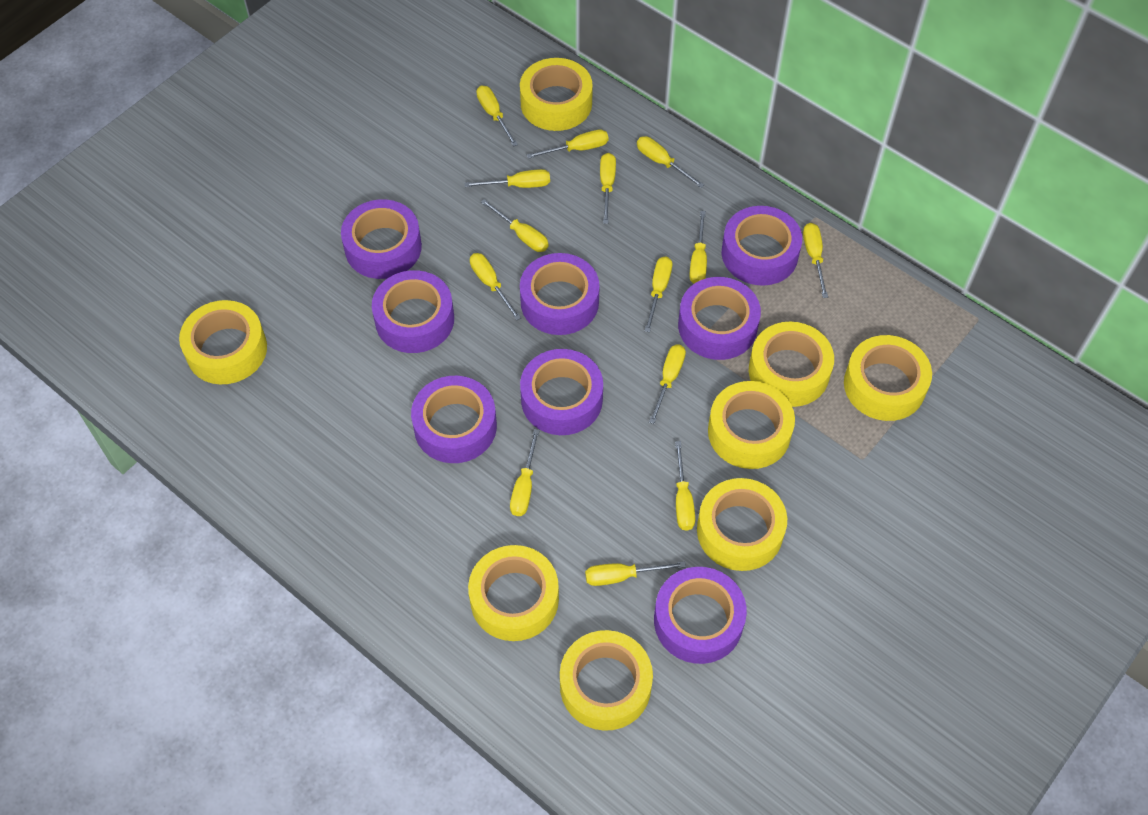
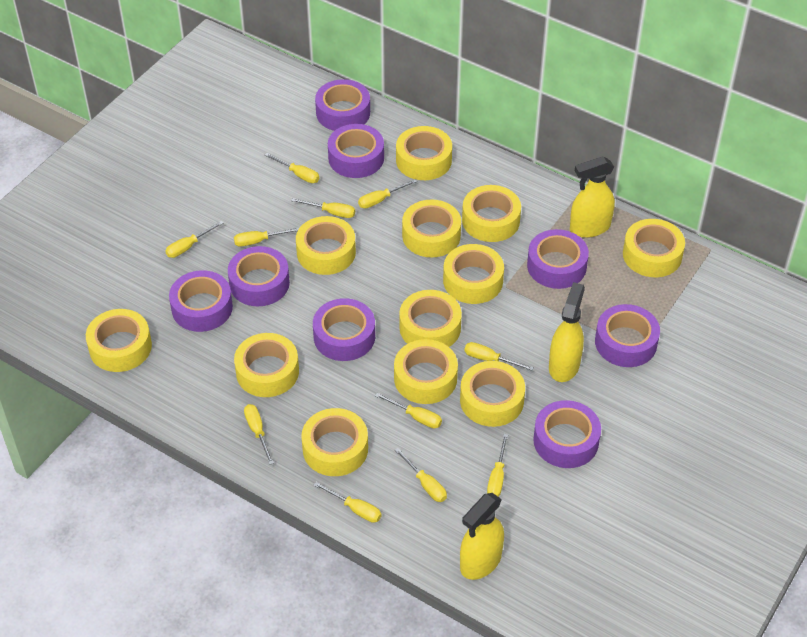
yellow screwdriver: [465,169,550,188] [470,253,521,320] [476,85,518,147] [481,199,549,252] [510,429,540,516] [527,129,608,159] [585,562,686,586] [600,153,616,224] [637,136,704,188] [645,257,672,332] [649,345,686,424] [675,441,695,531] [689,211,707,284] [803,223,828,298] = 14 -> [165,221,223,258] [234,227,300,247] [244,404,274,465] [265,153,319,183] [291,198,355,218] [314,482,381,523] [358,179,417,209] [375,393,442,428] [395,448,447,502] [464,342,534,371] [487,434,508,497] = 11
yellow spray bottle: none = 0 -> [460,493,504,580] [549,282,585,382] [570,156,615,238] = 3
yellow tape: [179,300,267,384] [468,545,559,641] [520,58,593,131] [560,630,653,731] [697,478,787,571] [708,381,795,469] [749,322,834,407] [844,335,932,421] = 8 -> [86,309,152,372] [234,333,299,397] [296,216,356,275] [301,408,368,476] [394,339,458,404] [396,126,452,180] [399,290,462,347] [402,200,461,257] [443,244,504,304] [460,361,525,427] [462,185,521,242] [623,219,685,277] = 12

